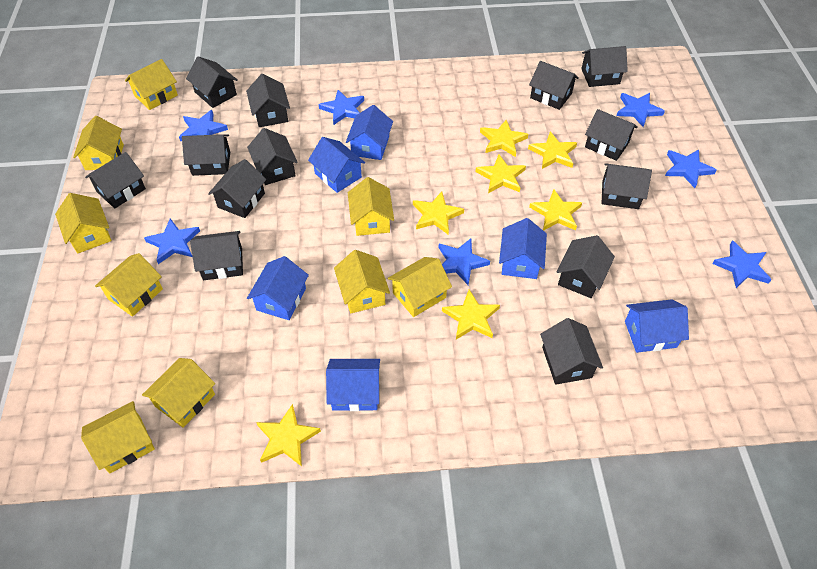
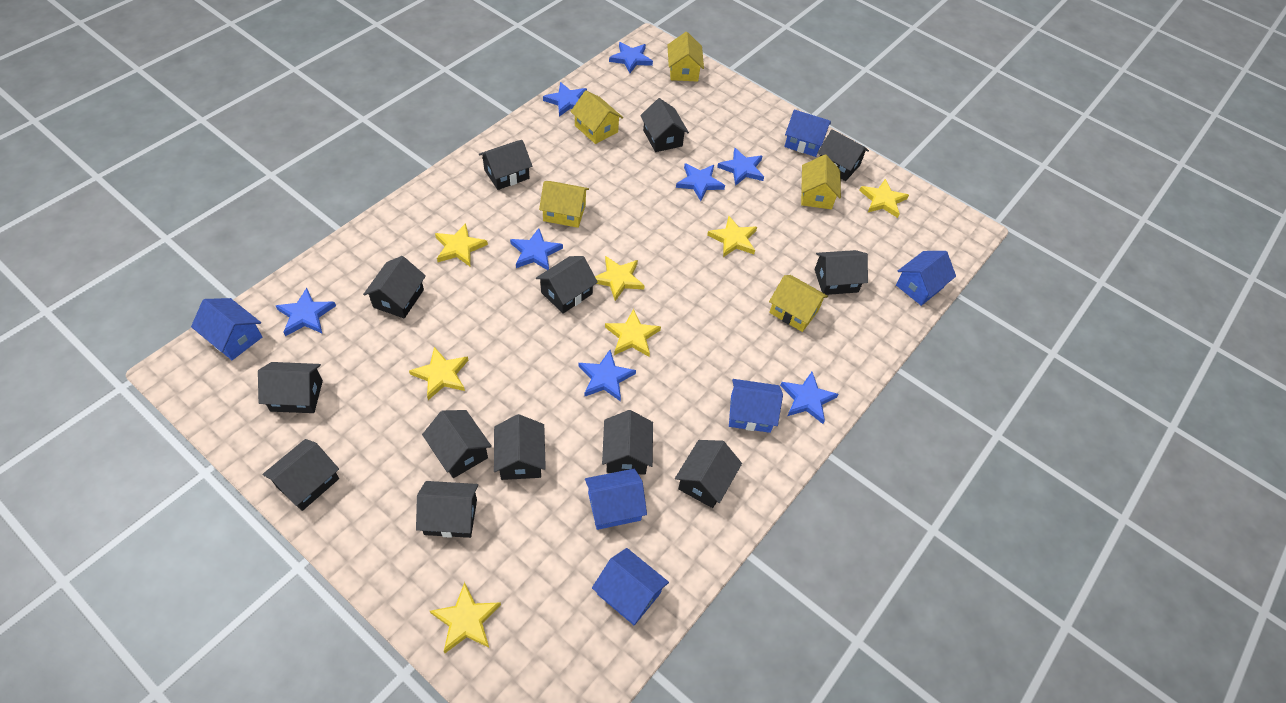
blue star: [144,218,200,264] [179,110,228,141] [319,90,364,125] [439,238,490,285] [617,93,665,127] [665,149,716,188] [712,241,772,288] = 7 -> [276,288,336,336] [510,228,563,270] [543,82,587,117] [579,350,636,402] [609,42,653,73] [676,163,725,201] [717,148,764,186] [780,372,839,424] = 8
yellow house: [55,193,111,254] [73,116,124,170] [81,401,155,473] [95,253,163,317] [125,59,178,110] [142,358,215,428] [334,250,390,313] [348,177,394,236] [388,257,452,317] = 9 -> [539,181,589,228] [570,90,623,144] [667,32,704,82] [769,275,828,332] [801,155,841,209] = 5

